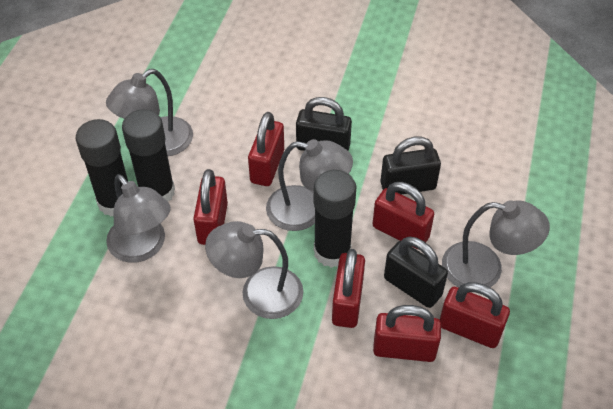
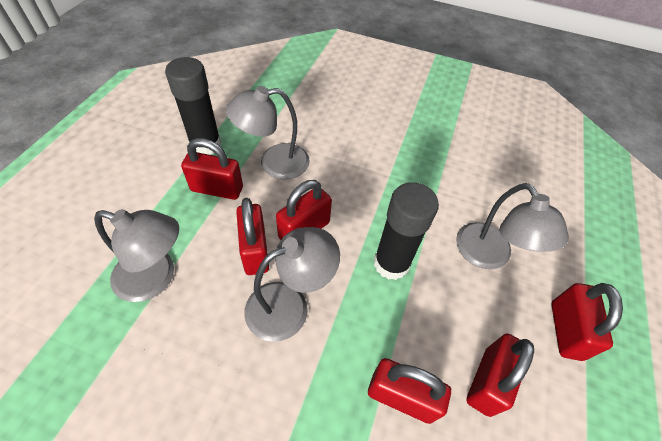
black glue stick: [76,119,128,217] [122,109,175,201] [314,170,356,268] = 3 -> [165,57,221,155] [374,182,439,280] = 2
black padlock: [296,97,352,151] [380,137,441,194] [384,237,448,308] = 3 -> none = 0
grey lamp: [106,69,193,156] [106,174,171,263] [205,221,303,319] [266,139,353,231] [442,200,550,288] = 5 -> [94,209,179,302] [226,86,310,179] [244,227,340,342] [456,183,569,269] = 4

